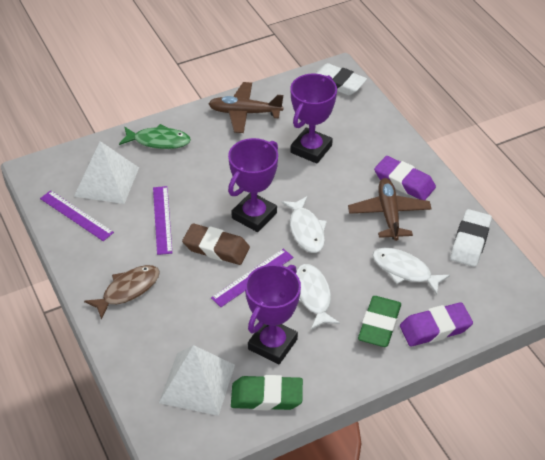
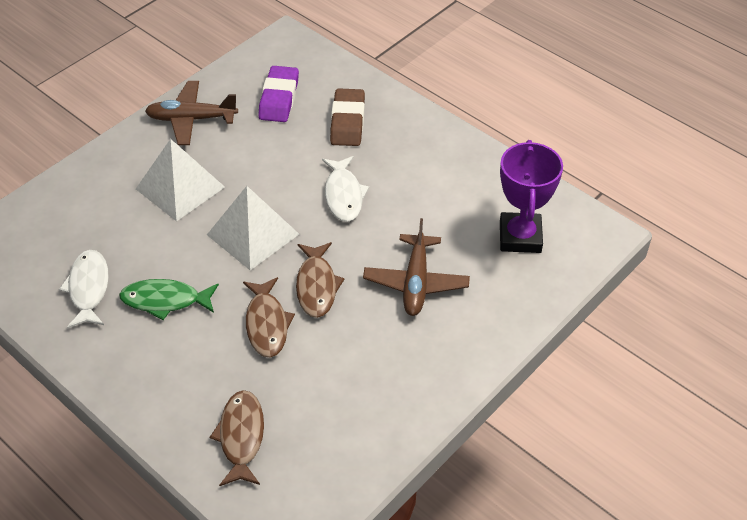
brown fish: [84,265,160,320] = 1 -> [210,390,264,486] [243,277,295,358] [296,242,345,318] = 3
green eraser: [231,375,303,411] [358,296,401,347] = 2 -> none = 0
purple eraser: [374,156,436,200] [400,302,473,346] = 2 -> [258,66,299,122] = 1
purple ruler: [40,190,114,241] [153,186,172,255] [211,249,293,307] = 3 -> none = 0
purple trophy: [228,138,278,232] [245,264,301,364] [290,74,337,164] = 3 -> [500,140,563,253] = 1
white eraser: [315,63,367,95] [450,209,492,267] = 2 -> none = 0
white fish: [281,196,327,253] [296,264,340,330] [372,248,450,295] = 3 -> [59,250,109,329] [322,156,369,222] = 2

